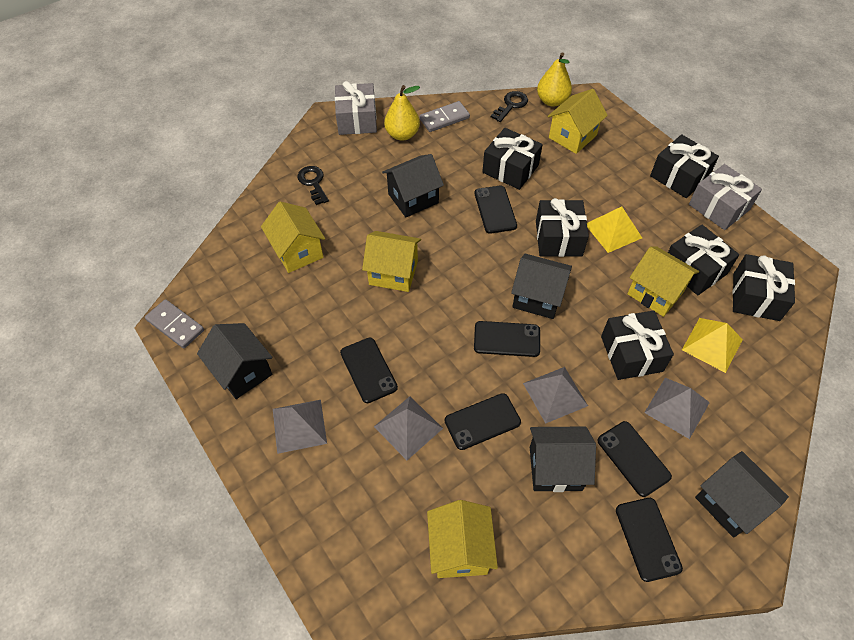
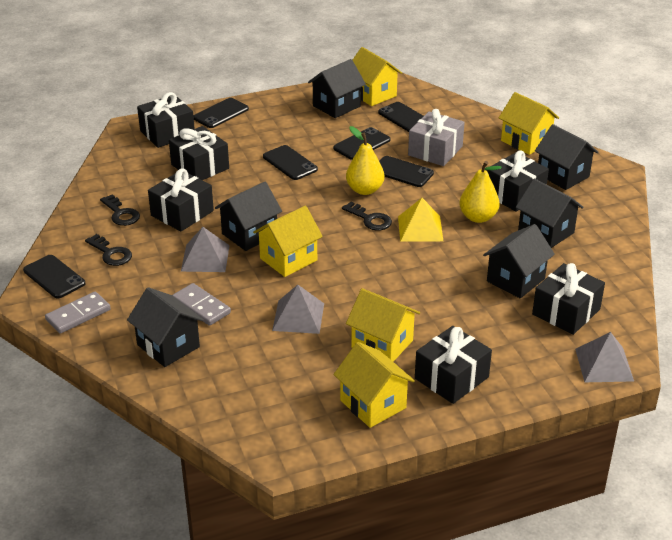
black house: [197,323,273,399] [382,154,444,217] [511,254,572,319] [530,427,596,492] [695,451,789,538] = 5 -> [127,287,204,367] [215,182,282,251] [308,59,366,118] [483,224,555,299] [516,178,583,248] [535,124,598,190] = 6
black key: [297,166,329,205] [491,91,528,122] = 2 -> [85,234,132,266] [100,194,140,226] [342,202,392,231] = 3
grey gift: [335,81,377,135] [689,164,762,230] = 2 -> [408,109,465,166] = 1
grey pyramid: [273,400,327,454] [374,396,443,460] [523,367,588,424] [644,378,710,439] = 4 -> [181,227,230,272] [272,285,324,334] [575,332,634,382] = 3
yellow pyramid: [587,207,642,253] [682,318,743,373] = 2 -> [398,198,443,242] = 1

